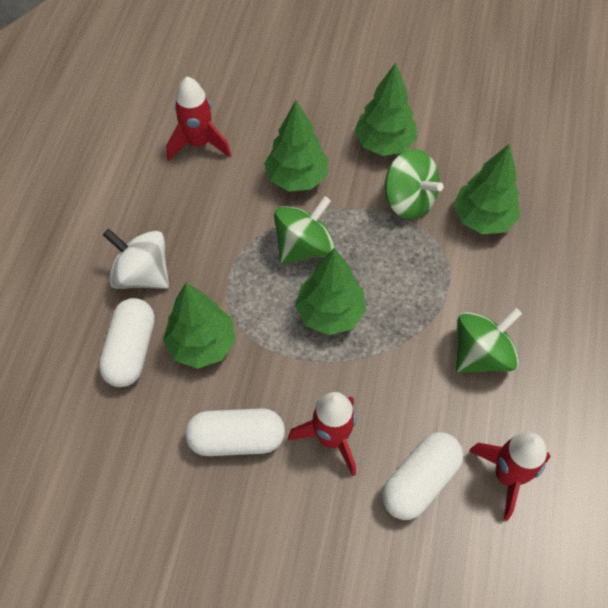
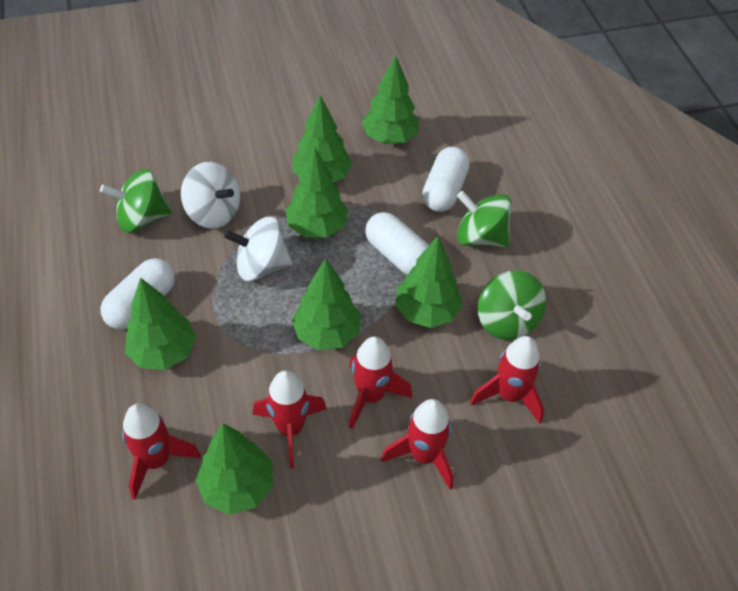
green tree: [163,283,236,369] [264,100,328,191] [295,247,366,335] [354,63,417,156] [453,144,520,234] = 5 -> [125,278,196,370] [195,424,273,515] [286,147,348,238] [292,258,360,350] [293,95,352,183] [362,55,419,144] [395,236,463,328] = 7
red rocket: [166,77,231,161] [288,392,356,476] [469,433,551,521] = 3 -> [122,404,201,499] [253,370,327,468] [349,336,412,429] [381,399,453,489] [470,336,544,424] = 5
white spinning top: [103,229,169,289] = 1 -> [181,162,240,229] [224,217,292,281] = 2

